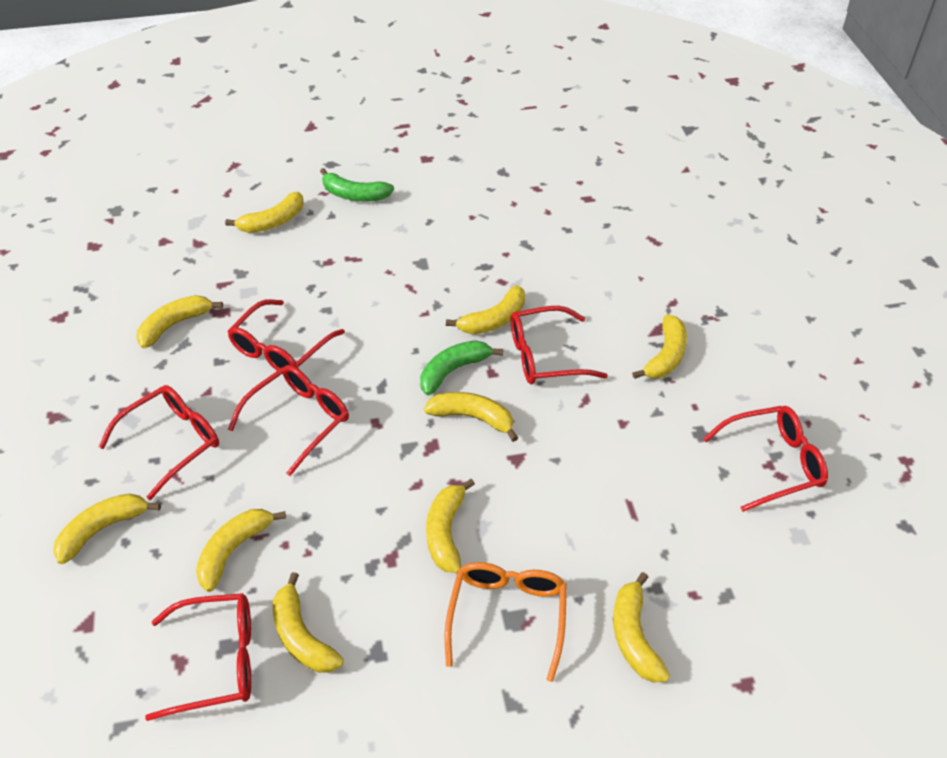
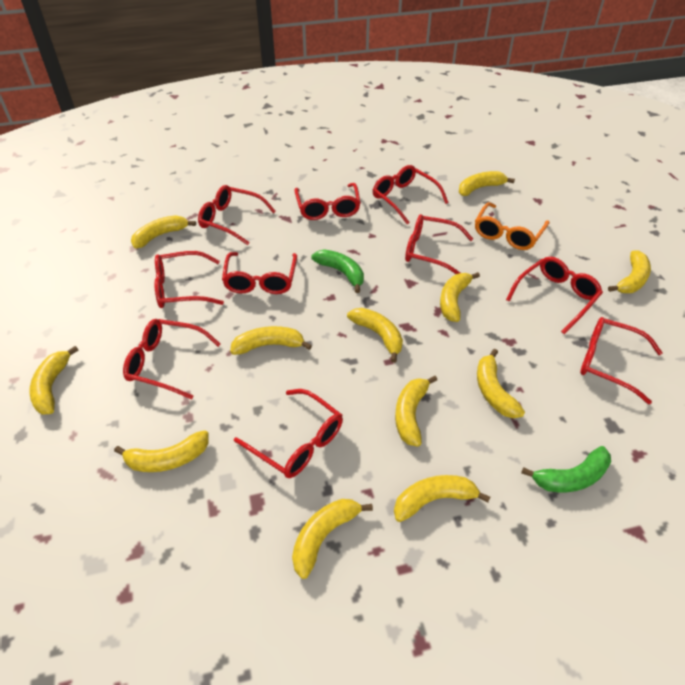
red glasses: [98,385,219,500] [145,593,251,721] [227,299,345,374] [228,365,349,476] [511,306,608,384] [703,406,828,512] = 6 -> [123,319,221,399] [154,251,224,308] [198,185,276,245] [222,252,297,294] [234,389,343,478] [294,183,361,220] [373,165,449,225] [405,214,473,274] [506,257,603,334] [580,317,663,404] = 10
yellow banana: [53,494,161,564] [137,295,223,348] [196,509,286,592] [225,192,304,233] [273,572,344,673] [424,392,518,442] [426,479,475,573] [446,285,525,334] [613,572,670,683] [632,315,687,379] = 10 -> [29,346,79,415] [114,430,209,472] [131,215,196,249] [230,326,312,355] [292,499,373,579] [347,308,403,363] [394,475,490,522] [395,376,437,447] [440,272,480,322] [459,171,515,196] [477,349,525,418] [608,250,651,293] = 12

